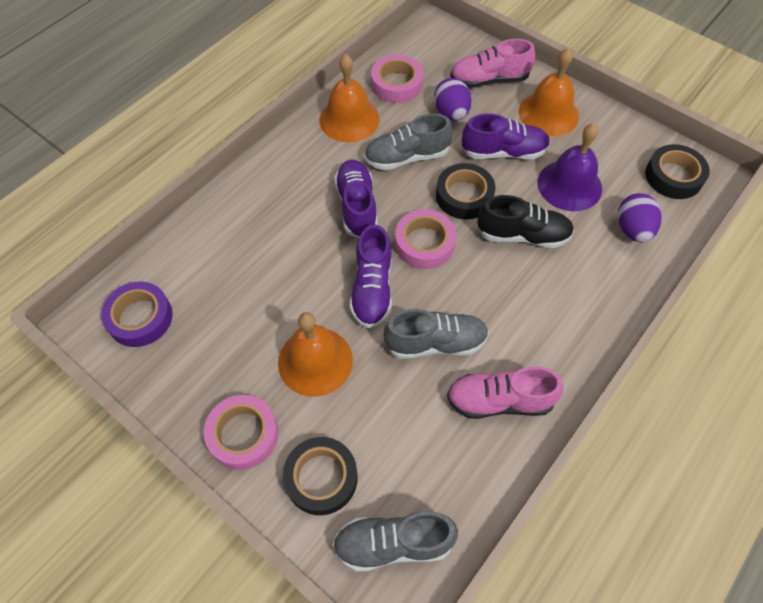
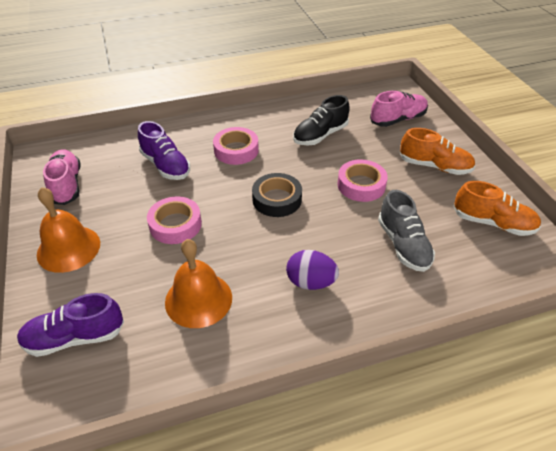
black tape: [283,437,358,515] [436,163,495,219] [645,144,710,199] = 3 -> [252,173,302,217] = 1
grey shoe: [333,511,458,572] [364,114,453,170] [383,309,489,359] = 3 -> [378,190,435,272] = 1
orange bell: [278,312,353,397] [319,54,380,142] [519,48,579,136] = 3 -> [37,187,100,273] [165,239,232,328] = 2
orange shoe: none = 0 -> [400,128,475,175] [453,181,541,236] = 2
purple bell: [538,123,602,211] = 1 -> none = 0
purple egg: [434,78,472,121] [618,193,661,243] = 2 -> [286,250,339,290] = 1
purple shoe: [334,160,378,238] [350,224,392,328] [461,113,550,159] = 3 -> [17,293,124,357] [138,121,190,180] = 2
purple tape: [101,282,173,347] = 1 -> none = 0

